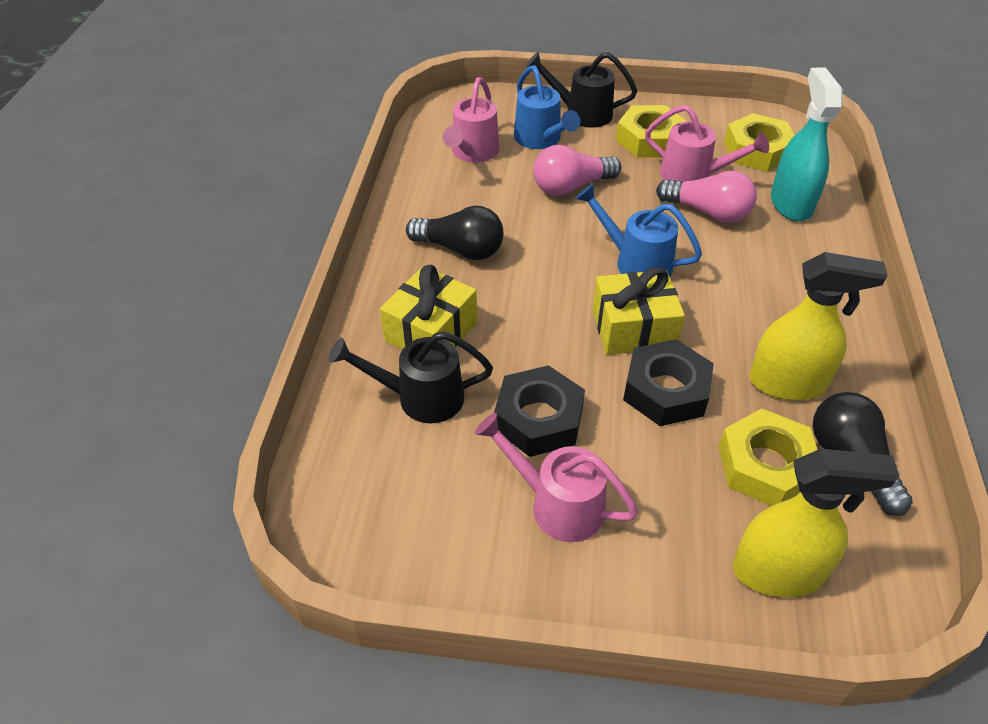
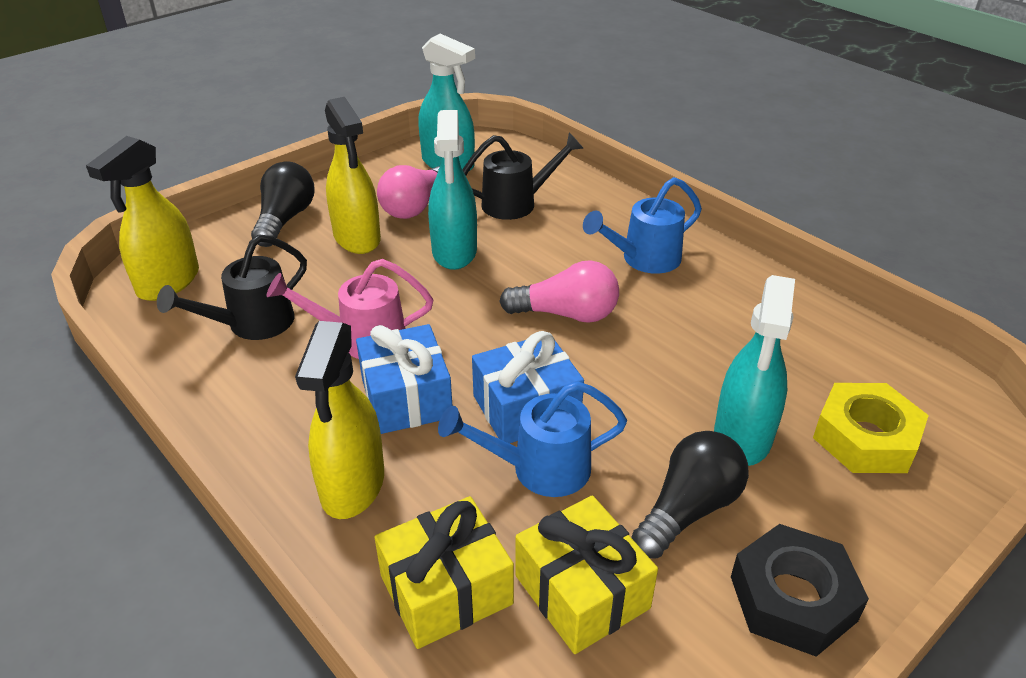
black nut: [494,365,585,457] [623,339,714,426] = 2 -> [731,524,869,657] = 1
blue gift: none = 0 -> [356,324,452,434] [472,331,584,444] = 2
pink watering can: [443,77,500,163] [475,413,639,542] [645,105,769,182] = 3 -> [266,259,433,359] = 1
turquoise spray bottle: [771,67,843,221] = 1 -> [418,34,475,171] [428,110,477,270] [714,275,795,466] = 3
yellow nut: [616,105,687,158] [718,408,818,506] [724,113,795,172] = 3 -> [813,383,929,473] = 1
yellow spray bottle: [733,449,899,598] [749,252,888,401] = 2 -> [86,136,199,301] [295,321,384,519] [325,97,381,254] = 3

